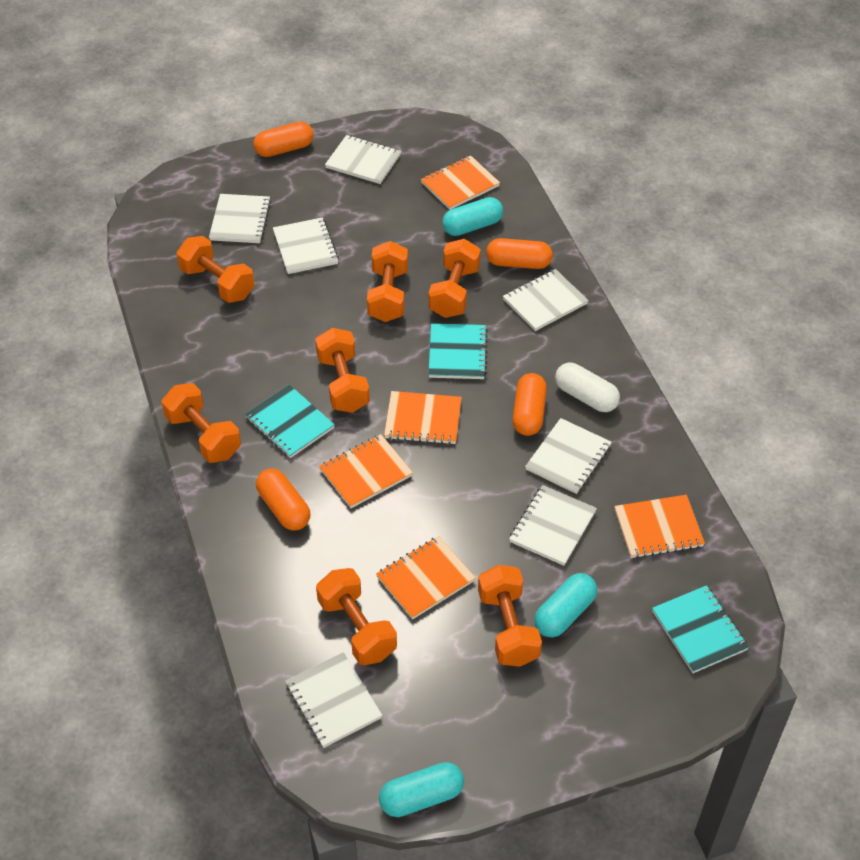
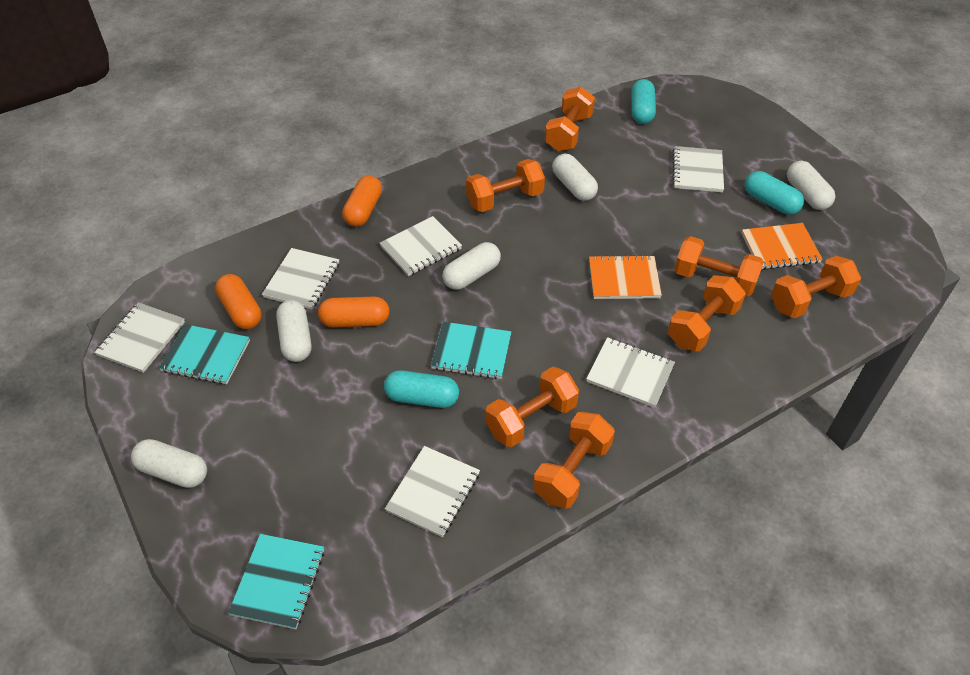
orange capsule: [253,122,314,157] [256,469,310,530] [486,238,553,269] [513,373,547,436] = 4 -> [215,274,262,329] [318,296,389,328] [342,175,382,227] = 3
orange notebook: [319,434,413,508] [376,536,476,619] [384,391,462,445] [421,156,500,210] [614,495,705,558] = 5 -> [589,255,662,299] [742,223,822,270] = 2
white capsule: [555,363,620,412] = 1 -> [131,439,207,488] [276,300,311,362] [442,242,501,290] [552,153,598,201] [787,161,835,210] = 5
white notebook: [209,194,271,243] [273,217,339,274] [285,652,383,748] [325,135,401,184] [503,269,588,331] [509,485,597,566] [525,418,612,494] = 7 -> [94,302,185,373] [262,248,339,310] [380,216,462,276] [385,446,480,537] [586,337,675,408] [672,146,724,192] = 6

